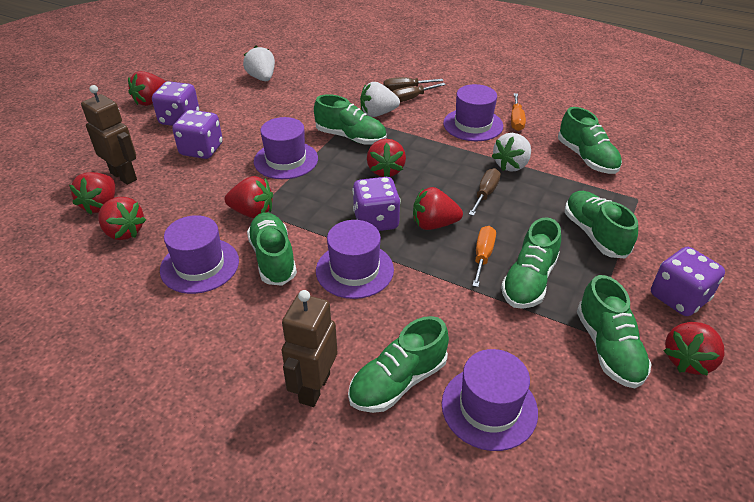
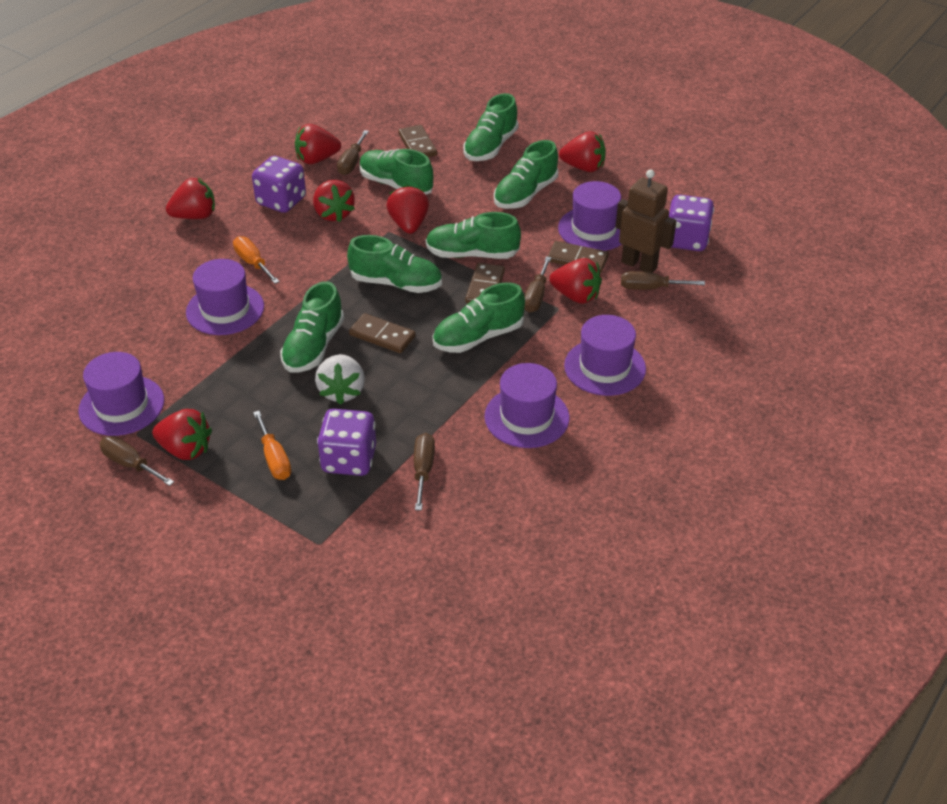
brown domino: none = 0 -> [349,313,416,353] [398,125,437,157] [465,263,505,304] [547,241,609,273] = 4
brown robot: [81,85,137,185] [282,290,337,407] = 2 -> [616,170,676,273] = 1
brown screwdriver: [384,77,444,91] [392,83,446,102] [469,168,501,216] = 3 -> [99,436,174,486] [337,130,369,175] [414,433,435,511] [524,256,551,313] [621,271,705,290] = 5
purple dice: [152,81,199,126] [172,110,223,159] [352,177,401,231] [651,247,725,316] = 4 -> [252,156,306,213] [317,409,376,476] [669,195,714,251] = 3
white strawberry: [243,46,275,81] [360,82,400,117] [491,133,531,172] = 3 -> [315,354,365,405] = 1

